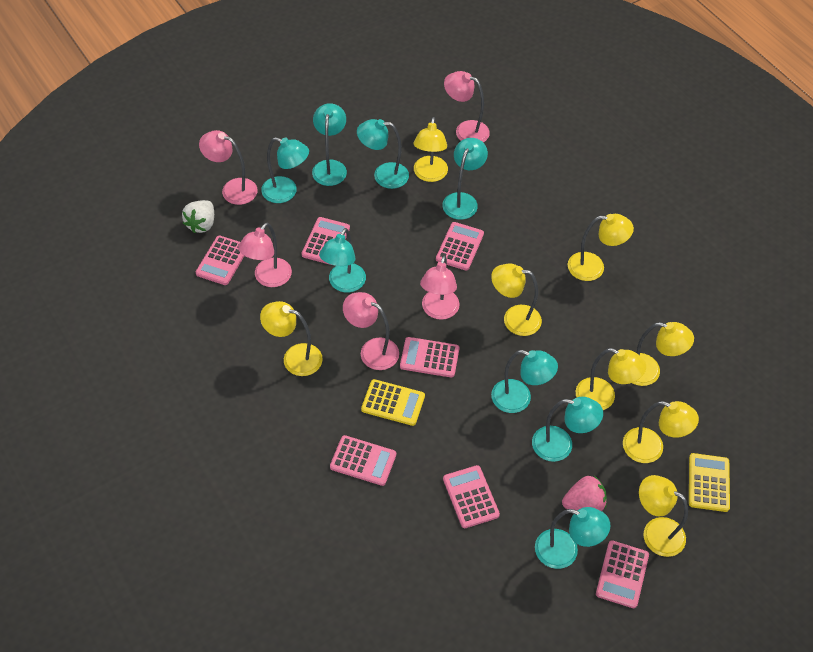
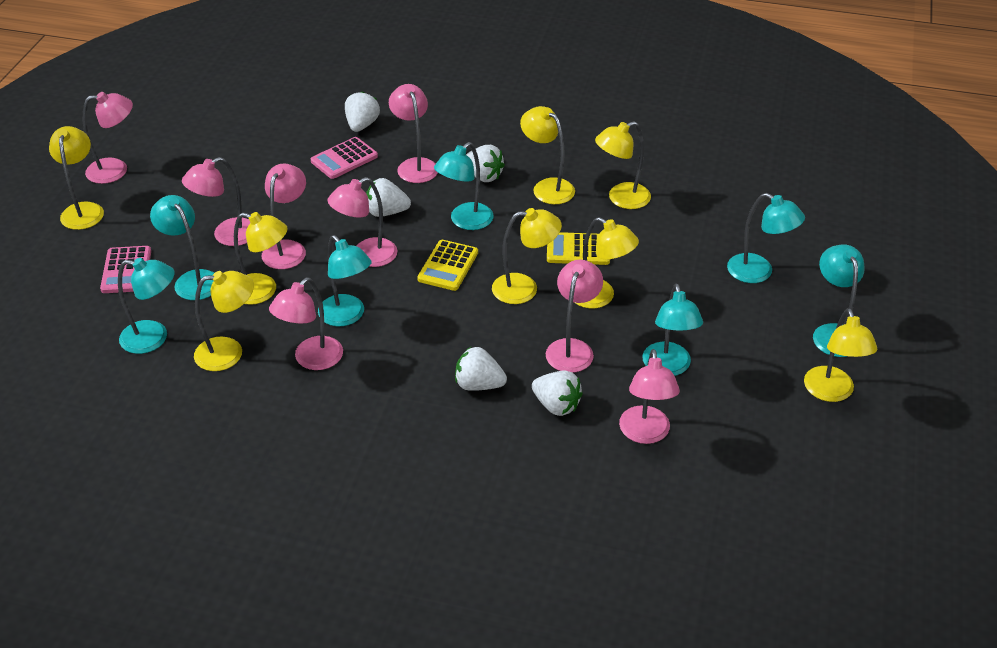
pink calculator: [196,235,244,285] [302,217,350,265] [330,435,396,486] [400,337,460,378] [436,222,484,271] [443,465,500,528] [596,540,649,608] = 7 -> [100,246,151,293] [311,137,378,179] = 2
pink lamp: [199,130,258,205] [238,223,292,287] [343,292,399,370] [420,255,460,320] [444,71,490,143] = 5 -> [83,92,133,184] [182,157,250,246] [262,164,306,269] [269,278,343,370] [327,177,398,267] [389,84,438,183] [546,260,603,373] [619,349,680,444] = 8
pink strawberry: [562,476,607,511] = 1 -> none = 0
turquoise lamp: [261,137,309,203] [312,103,347,186] [319,228,366,293] [357,119,409,189] [442,138,488,220] [491,350,558,413] [532,397,603,462] [535,507,610,569] = 8 -> [118,258,175,354] [150,195,214,300] [318,235,372,326] [434,142,494,230] [642,284,703,376] [727,193,805,283] [813,245,865,357] = 7
white strawberry: [182,200,214,233] = 1 -> [345,91,380,132] [366,178,411,217] [455,347,507,391] [466,145,505,182] [532,371,583,416] = 5

